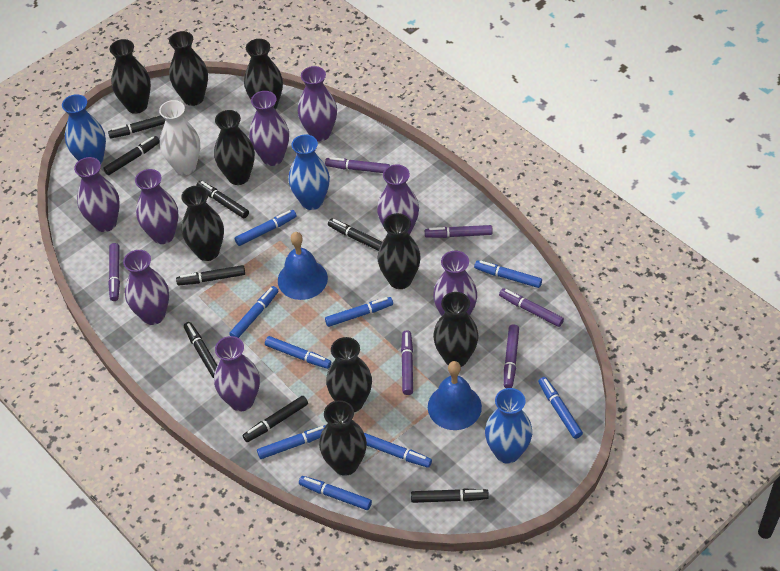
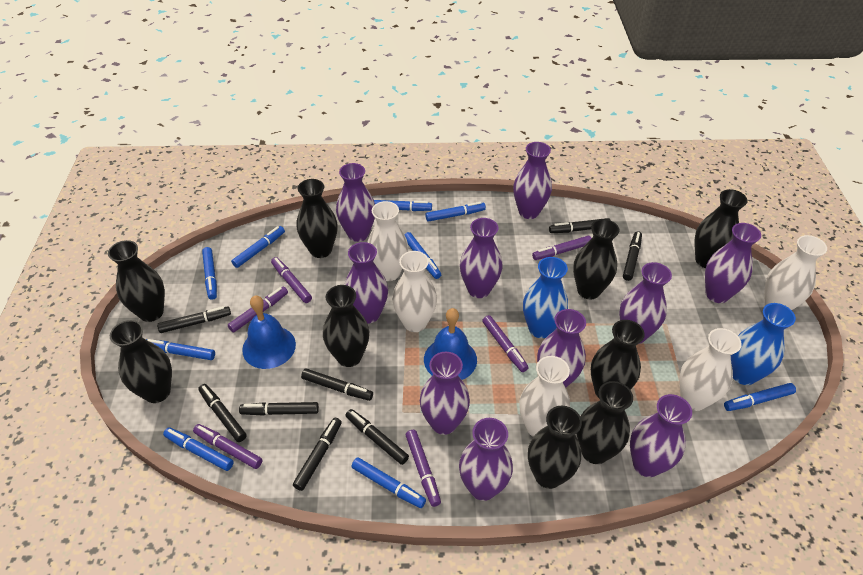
blue vase: [62,94,106,164] [289,135,330,210] [485,388,532,464] = 3 -> [523,257,568,338] [731,303,796,385] = 2
purple vase: [74,157,120,232] [123,250,169,325] [135,169,179,244] [214,336,260,411] [249,91,289,166] [298,66,337,141] [377,164,419,235] [433,251,477,316] = 8 -> [336,163,375,242] [344,242,388,324] [420,352,470,435] [459,418,513,501] [460,218,502,298] [513,142,552,219] [537,309,586,388] [619,262,672,344] [630,394,692,477] [705,223,761,303] = 10
white vase: [159,100,200,175] = 1 -> [367,201,409,281] [392,251,437,332] [519,356,570,437] [679,328,742,411] [764,235,827,310] = 5

